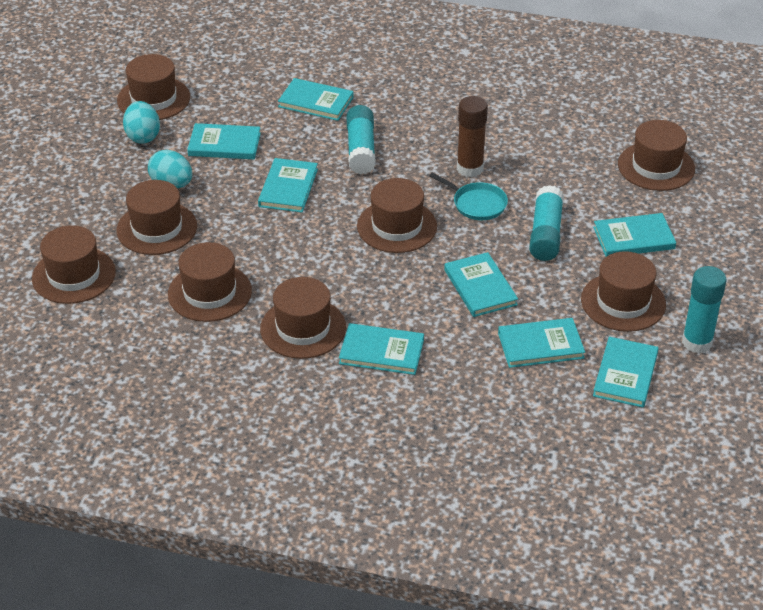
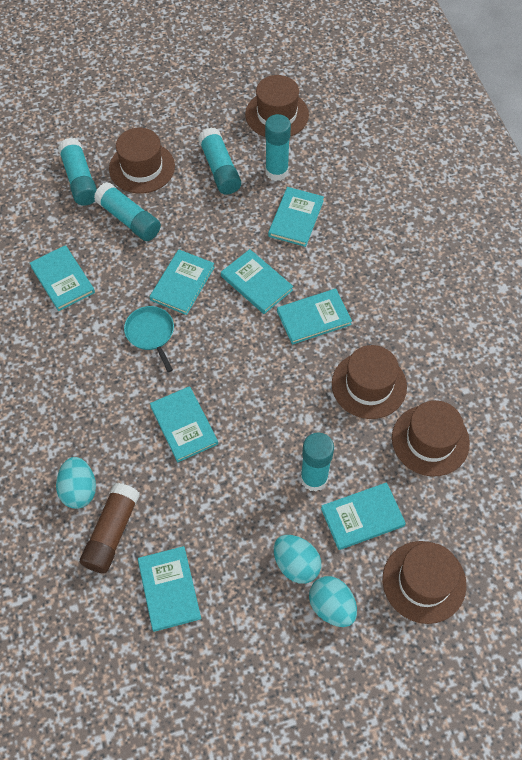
brown hat: [32,225,116,304] [117,54,190,120] [117,180,197,255] [168,242,252,322] [260,277,346,359] [357,178,437,253] [581,251,666,332] [618,120,695,191] = 8 -> [109,128,175,194] [245,75,309,137] [332,345,407,419] [383,541,466,624] [392,400,470,476] = 5
turquoise egg: [123,101,160,144] [148,150,192,188] = 2 -> [56,457,96,509] [274,535,321,584] [309,576,357,627] = 3
turquoise glue stick: [346,105,376,175] [529,185,564,261] [682,266,726,353] = 3 -> [58,138,97,206] [94,182,161,241] [198,127,241,195] [265,114,291,181] [300,432,334,491] = 5

